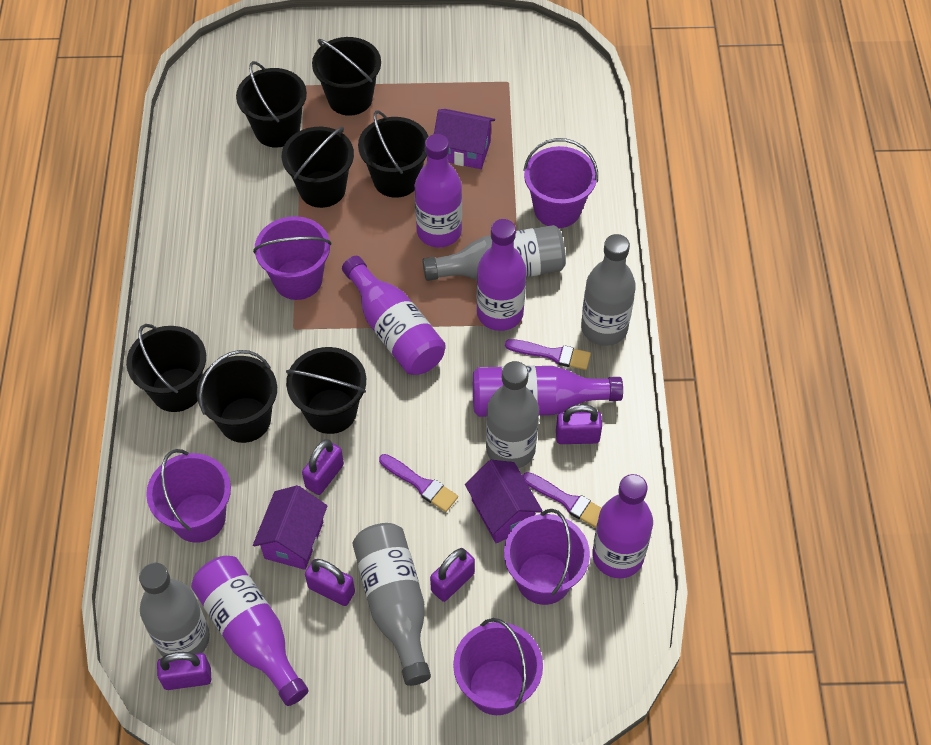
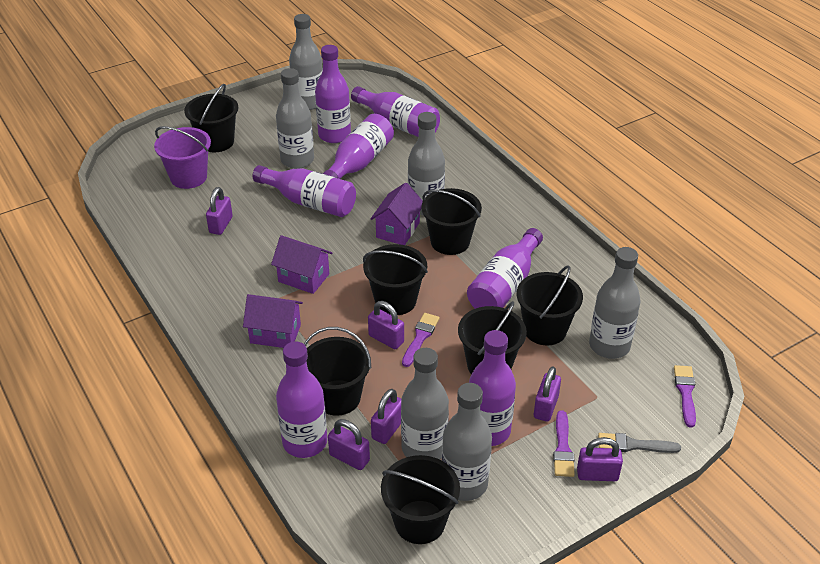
grey bottle: [139,563,210,657] [352,523,431,686] [422,225,566,281] [486,361,539,468] [581,234,636,346] = 5 -> [276,68,314,169] [289,14,323,110] [401,348,449,460] [408,112,445,215] [442,383,492,501] [589,247,640,359] = 6
grey brush: none = 0 -> [598,433,681,453] = 1
purple bottle: [191,556,308,706] [342,256,446,375] [415,134,462,247] [473,366,623,417] [476,219,526,331] [592,474,653,578] = 6 -> [253,165,356,217] [276,341,327,458] [315,45,351,143] [323,114,394,179] [351,86,440,137] [467,228,543,309] [469,330,516,446] = 7
purple bucket: [146,449,231,543] [253,216,332,300] [453,618,543,715] [504,509,590,605] [523,138,598,228] = 5 -> [154,126,211,189] = 1
purple padlock: [157,652,211,690] [302,439,344,495] [305,559,355,606] [430,548,475,602] [556,404,602,444] = 5 -> [206,187,233,235] [328,419,370,470] [368,301,404,349] [371,389,401,444] [534,366,561,422] [577,437,623,481] = 6

